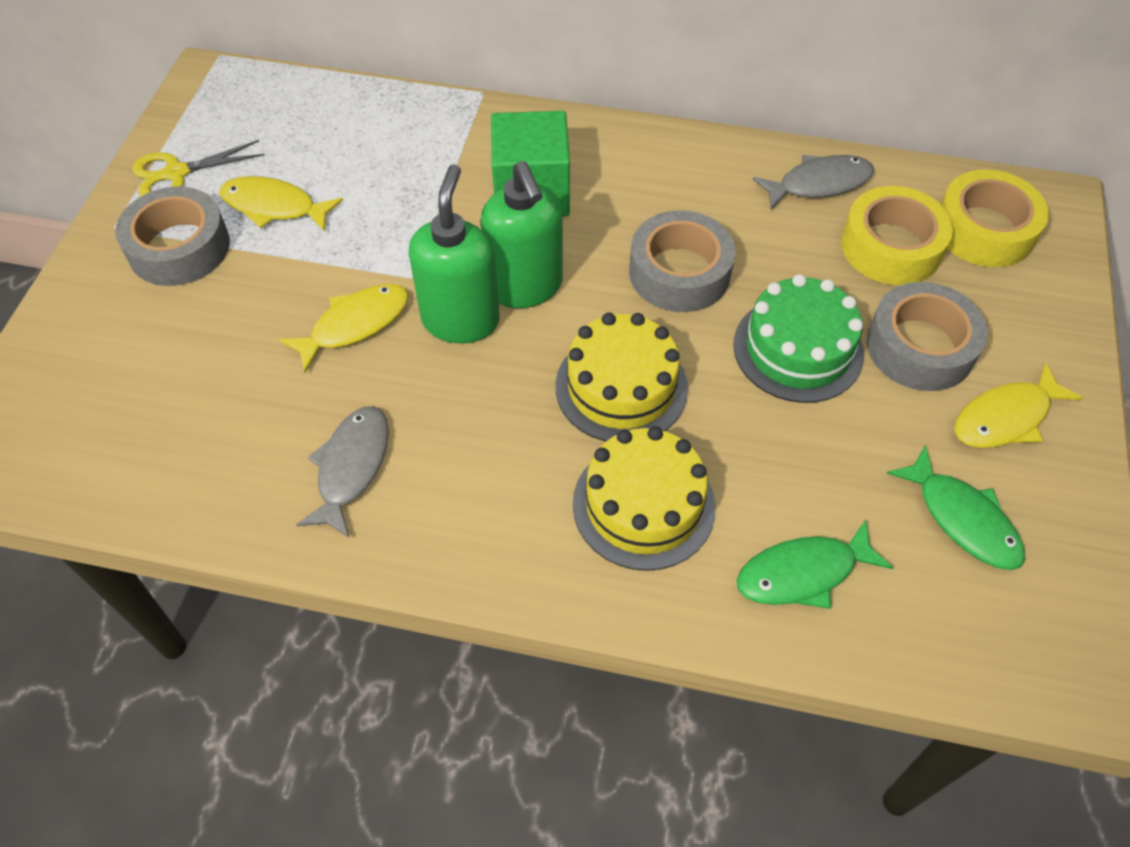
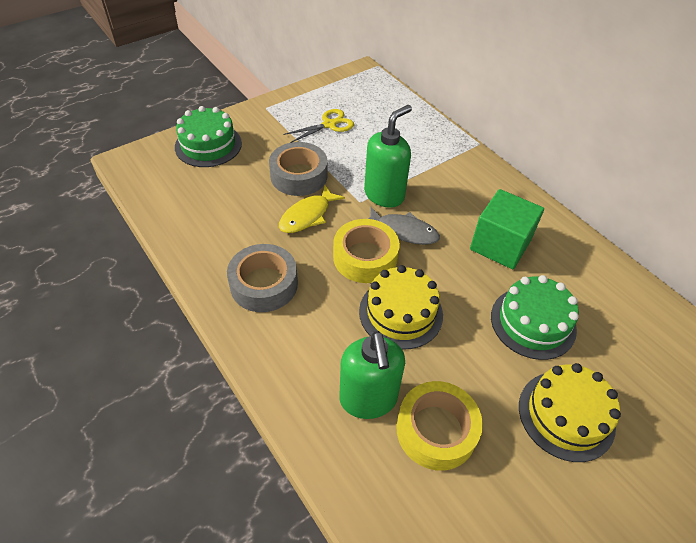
green cake: [733,274,864,403] = 1 -> [175,106,242,167] [491,275,579,360] = 2
green fish: [737,520,893,609] [886,445,1025,570] = 2 -> none = 0
grey fish: [296,406,389,538] [753,155,874,210] = 2 -> [368,207,440,245] = 1
grey tape: [115,187,230,286] [629,210,736,312] [866,282,988,391] = 3 -> [227,244,298,312] [269,142,328,196] = 2
yellow fish: [219,176,343,232] [279,284,409,373] [955,362,1083,448] = 3 -> [279,185,345,233] = 1

